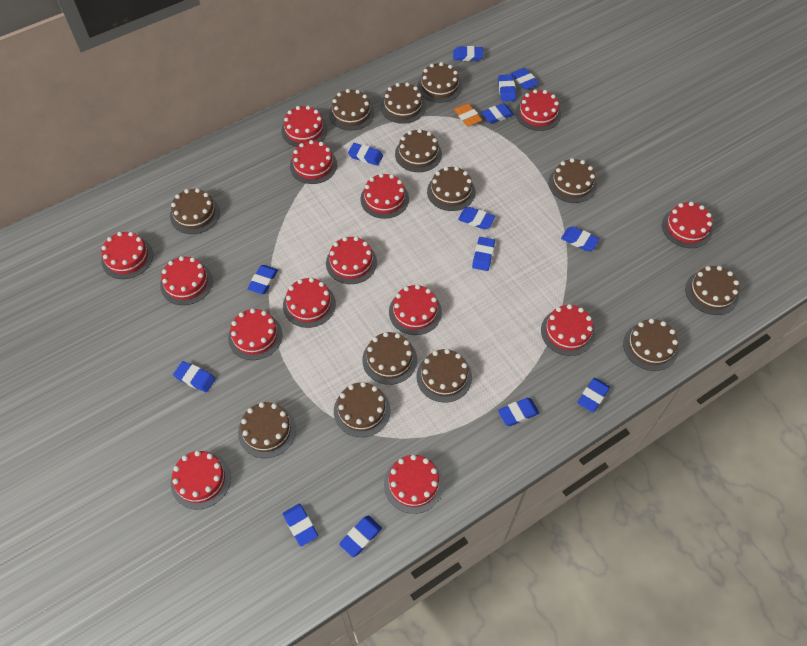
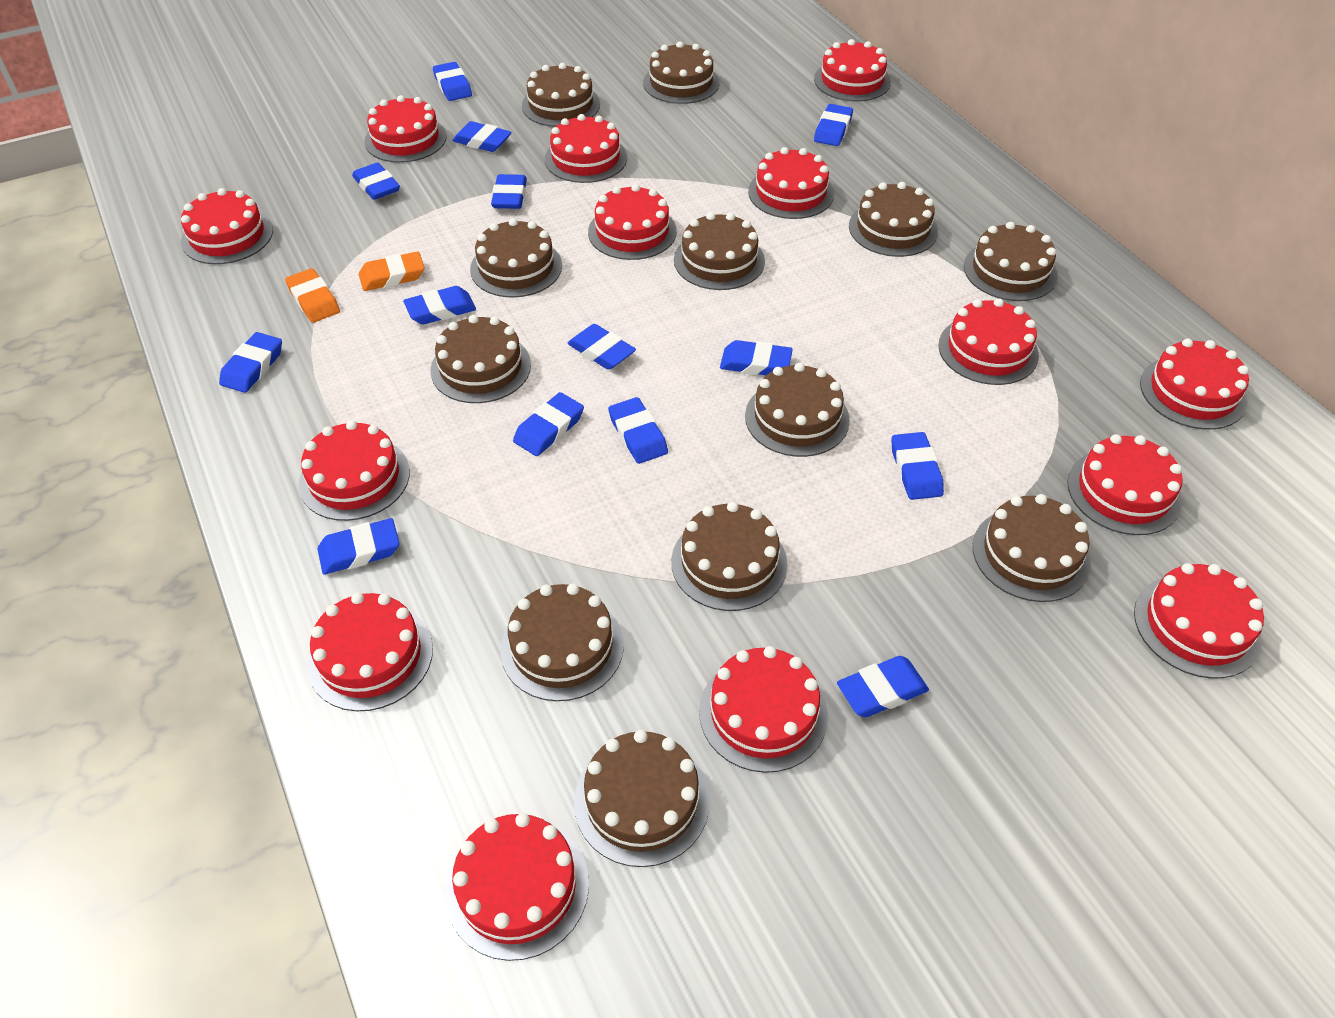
brown cake: [170,188,220,234] [238,402,296,458] [329,89,374,130] [334,382,390,437] [362,332,417,385] [381,82,426,124] [395,129,442,172] [417,349,472,403] [418,62,462,103] [427,166,475,211] [548,158,597,203] [623,318,678,371] [685,266,739,315] = 13 -> [430,315,531,403] [470,218,562,298] [500,583,624,701] [522,63,600,127] [574,730,710,867] [643,42,719,104] [671,502,788,611] [674,212,765,290] [745,363,850,457] [849,182,938,257] [964,222,1058,301] [973,494,1091,602] = 12
orange eraser: [454,103,482,126] = 1 -> [285,268,340,323] [359,251,425,291] = 2

